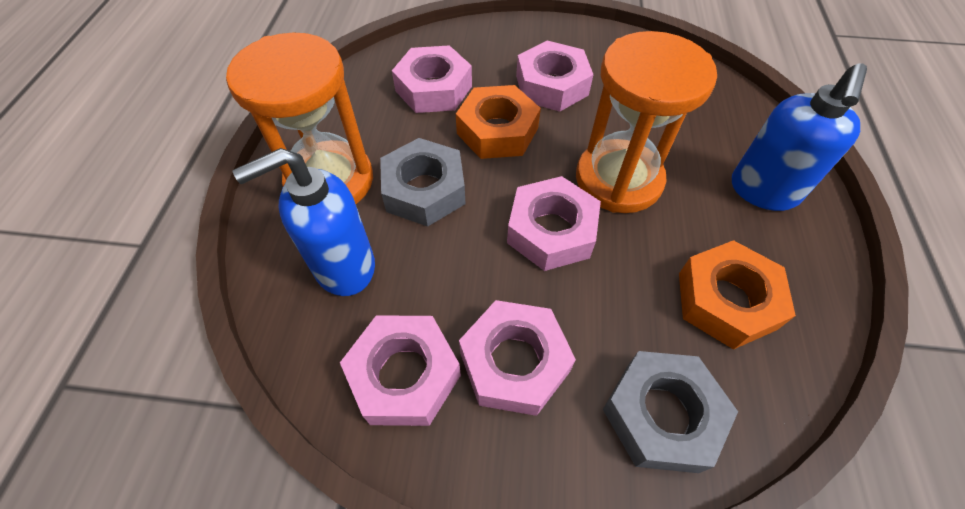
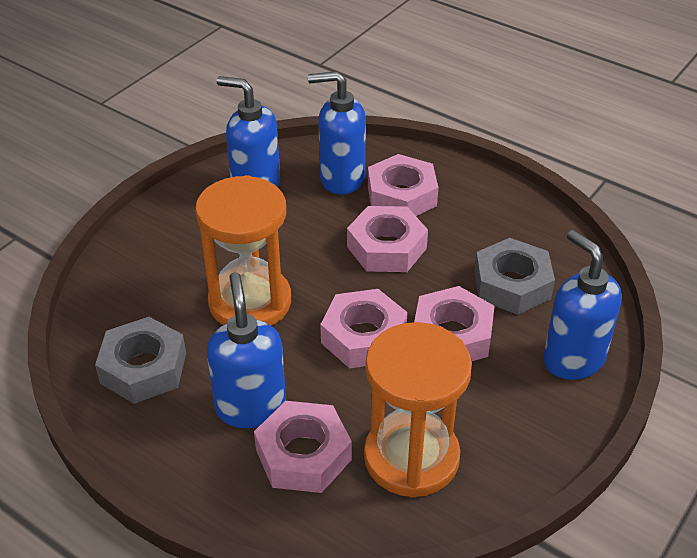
blue soap dispenser: [233,148,375,296] [732,64,867,211] = 2 -> [207,272,286,428] [216,76,280,187] [308,71,366,195] [543,230,622,380] = 4
orange nut: [456,85,541,159] [679,240,796,350] = 2 -> none = 0

